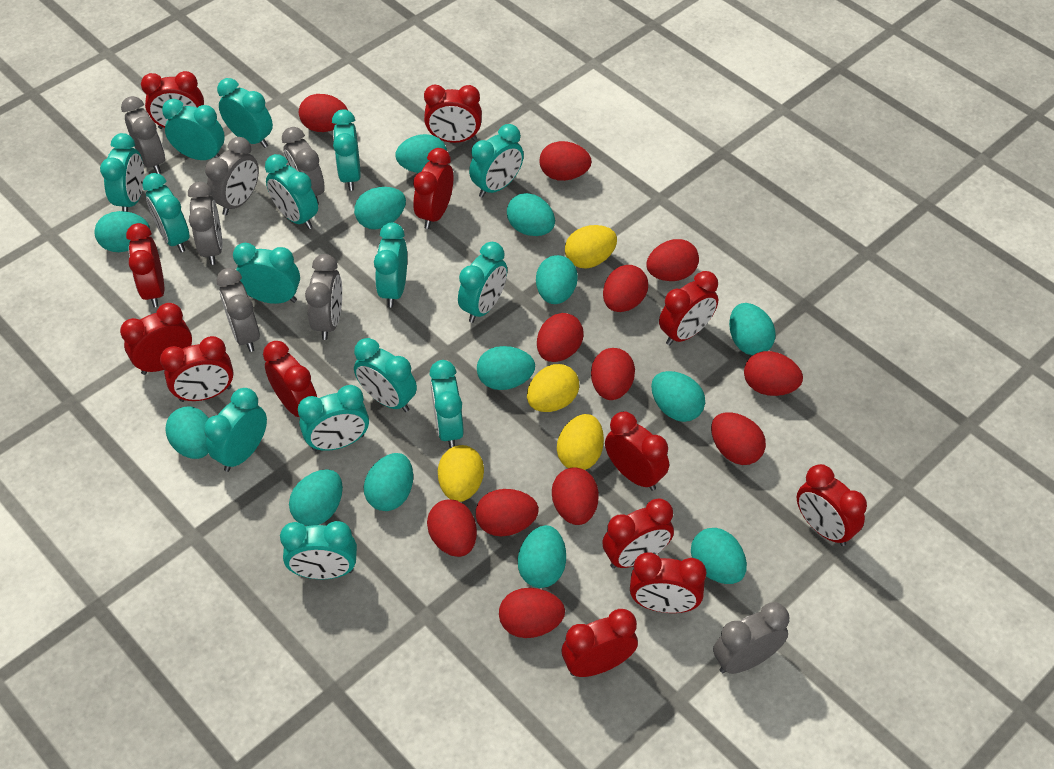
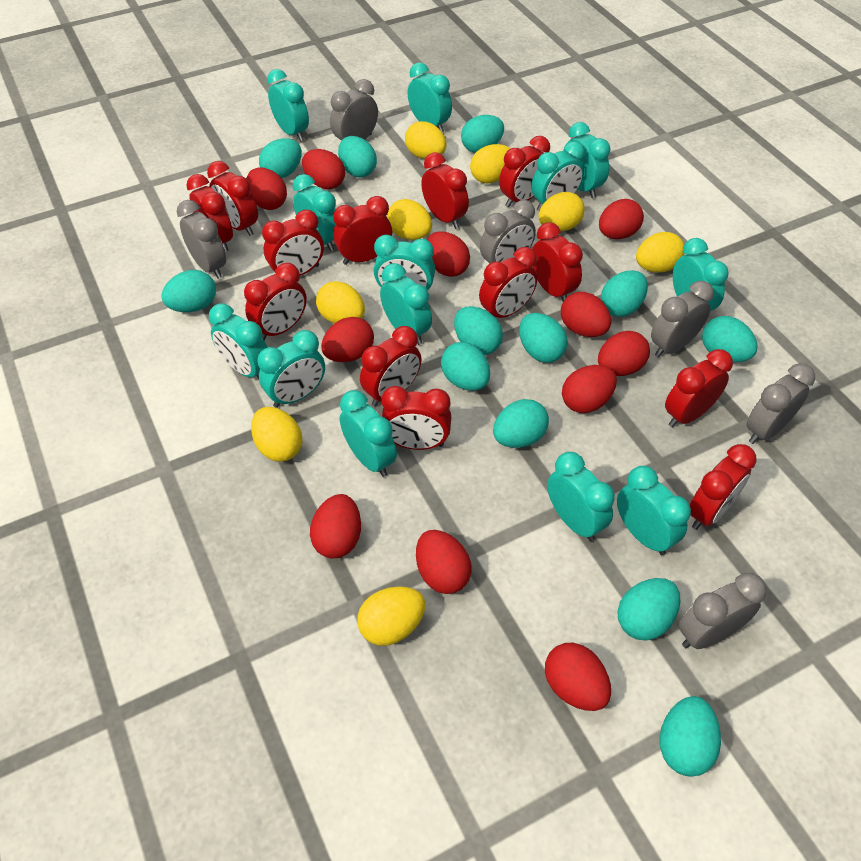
grey clock: [121,96,165,174] [188,182,222,265] [205,137,259,215] [217,268,260,352] [282,127,325,204] [305,254,342,340] [713,602,789,674] = 7 -> [177,200,226,279] [330,79,378,141] [480,200,536,264] [651,281,714,357] [679,573,767,649] [746,364,815,444] = 6
red egg: [299,94,348,132] [427,499,477,557] [476,489,539,536] [499,588,565,638] [537,313,584,362] [540,141,592,181] [552,467,599,525] [591,348,635,400] [603,265,648,312] [646,239,699,281] [711,412,766,465] [744,351,803,396] = 12 -> [246,168,287,210] [302,149,345,189] [310,494,361,558] [321,317,374,362] [416,530,472,594] [427,231,470,277] [545,643,611,711] [561,292,611,337] [562,365,617,413] [598,331,650,376] [599,199,644,239] = 11
turquoise clock: [100,133,144,212] [142,173,189,252] [162,99,225,160] [204,388,267,472] [217,78,273,148] [233,243,300,304] [265,154,318,229] [280,521,357,579] [298,385,369,451] [332,110,361,191] [354,338,417,412] [374,223,407,307] [430,360,464,448] [458,242,507,323] [469,124,524,198] = 15 -> [209,304,268,378] [257,330,325,408] [267,69,309,141] [293,174,336,251] [340,390,397,477] [374,235,435,290] [380,263,432,345] [407,62,452,133] [531,141,585,211] [547,452,615,541] [563,122,611,198] [617,466,691,555] [673,238,729,311] = 13
turquoise egg: [94,211,150,252] [166,406,209,459] [289,469,343,526] [354,187,406,229] [364,453,413,511] [395,134,447,173] [477,346,535,390] [507,193,555,236] [518,525,566,588] [536,255,578,304] [651,371,705,422] [691,528,747,584] [729,303,776,355] = 13 -> [161,270,216,312] [259,138,302,178] [338,136,377,178] [441,342,490,391] [454,306,503,355] [461,115,504,153] [493,399,549,448] [519,313,568,363] [601,270,648,317] [617,578,681,641] [660,696,721,777] [702,316,758,362] = 12
yellow egg: [438,445,484,502] [527,364,579,412] [557,414,604,470] [565,225,617,269] = 4 -> [251,407,302,462] [316,281,365,324] [357,586,425,646] [387,199,432,240] [405,121,447,159] [470,144,511,184] [539,192,585,231] [636,232,685,272] = 8

